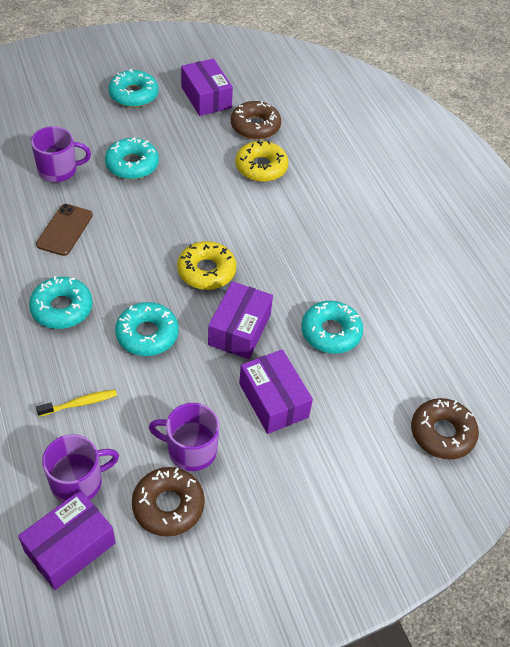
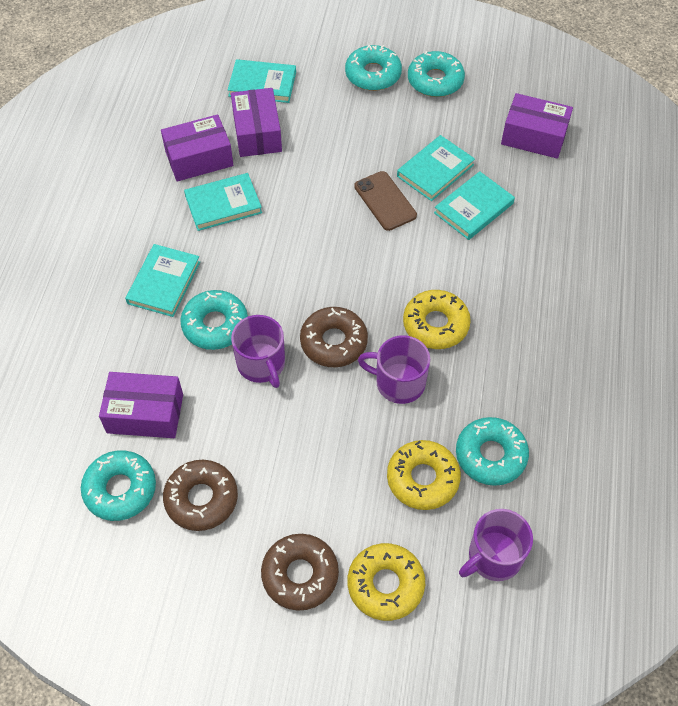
turquoise book: none = 0 -> [125,244,200,317] [184,173,262,231] [228,59,296,103] [397,135,475,201] [434,171,515,240] = 5
yellow donut: [177,241,236,290] [235,140,289,182] = 2 -> [348,543,425,621] [387,440,461,510] [403,290,471,349] = 3
yellow toothbrush: [36,390,117,417] = 1 -> none = 0

